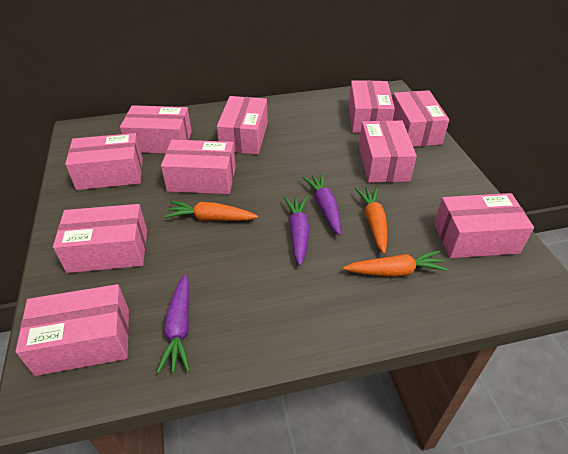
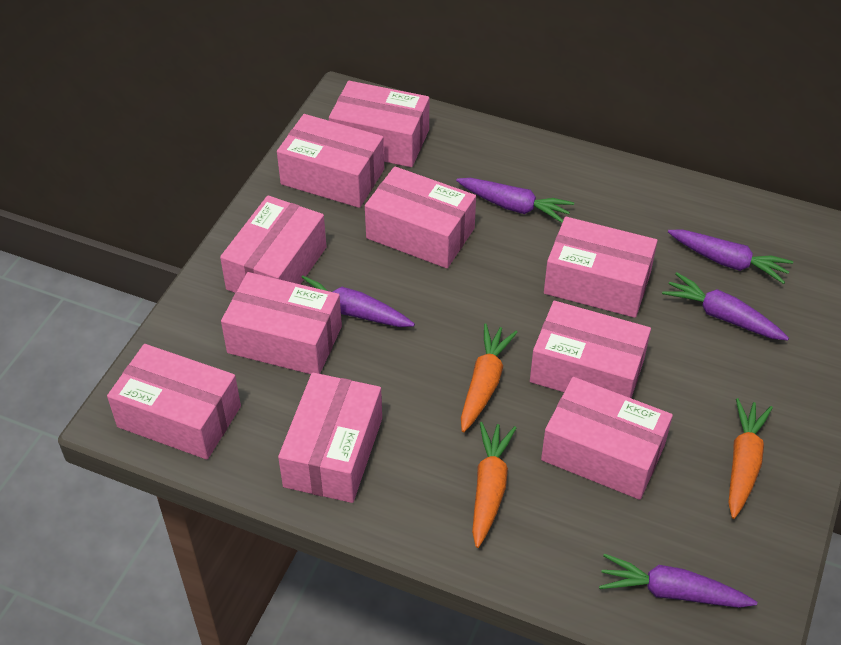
purple carrot: [157,274,190,374] [284,196,310,266] [302,173,341,235] = 3 -> [301,275,415,327] [456,178,574,223] [599,554,757,608] [662,272,789,341] [668,230,793,284] = 5

